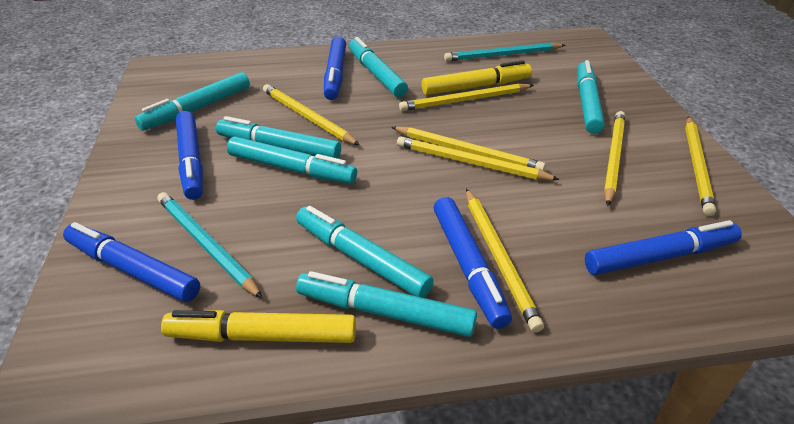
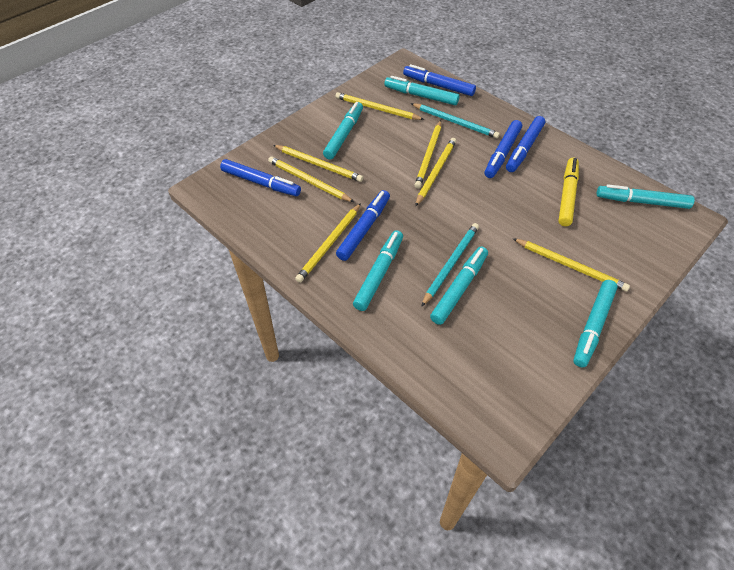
turquoise marker: [135,72,250,131] [216,116,341,159] [227,137,357,184] [296,206,434,298] [296,271,477,337] [349,37,408,97] [578,60,605,134] = 7 -> [323,102,363,160] [353,230,403,311] [384,76,459,105] [430,247,488,325] [573,280,618,367] [597,184,695,209] = 6
yellow marker: [161,310,356,343] [422,60,532,95] = 2 -> [558,158,579,226] = 1

